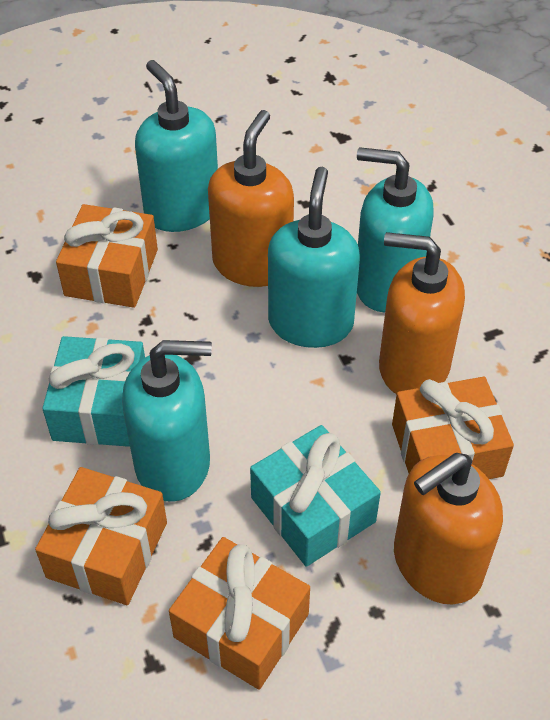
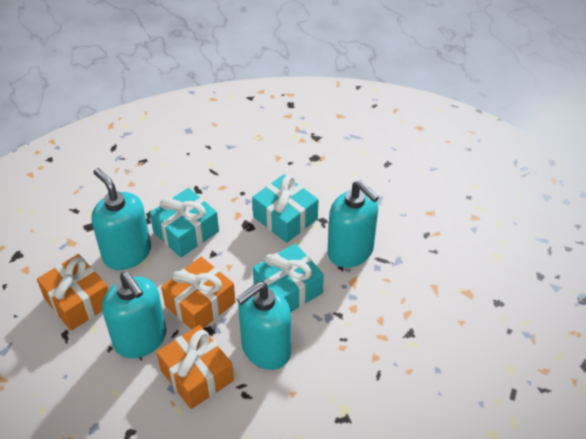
orange gift: [35,467,167,605] [56,204,158,308] [169,537,310,690] [392,377,514,479] = 4 -> [37,254,108,331] [156,325,234,409] [161,257,235,330] = 3
orange soap dispenser: [208,110,294,287] [379,232,465,394] [394,453,503,605] = 3 -> none = 0
turquoise gift: [42,336,145,447] [250,425,381,567] = 2 -> [150,188,219,257] [252,174,318,243] [253,244,324,312] = 3

